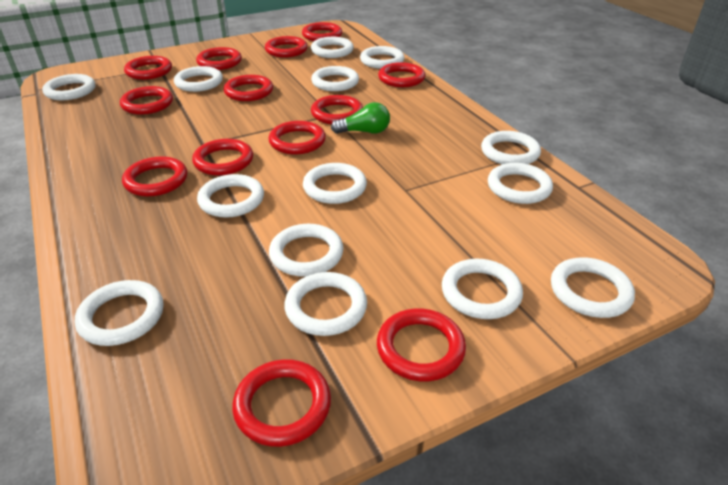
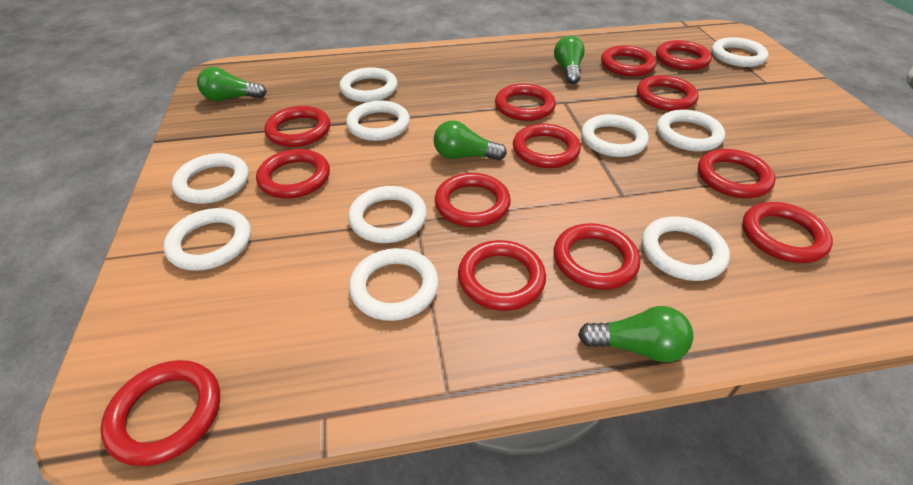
green light bulb: [331,102,390,134] = 1 -> [197,67,267,101] [434,120,507,161] [554,36,585,84] [578,306,693,362] = 4
white ring: [42,74,95,100] [75,280,163,346] [174,66,223,92] [197,174,264,218] [269,224,344,277] [284,272,367,336] [303,163,367,204] [311,37,354,58] [311,66,359,91] [360,46,405,69] [442,259,523,319] [481,131,541,164] [488,163,553,204] [551,257,635,318] = 14 -> [163,208,251,271] [172,153,249,204] [339,67,398,102] [346,101,410,141] [348,186,427,243] [349,248,439,321] [581,114,649,157] [642,216,730,281] [657,110,725,152] [712,37,768,67] = 10

